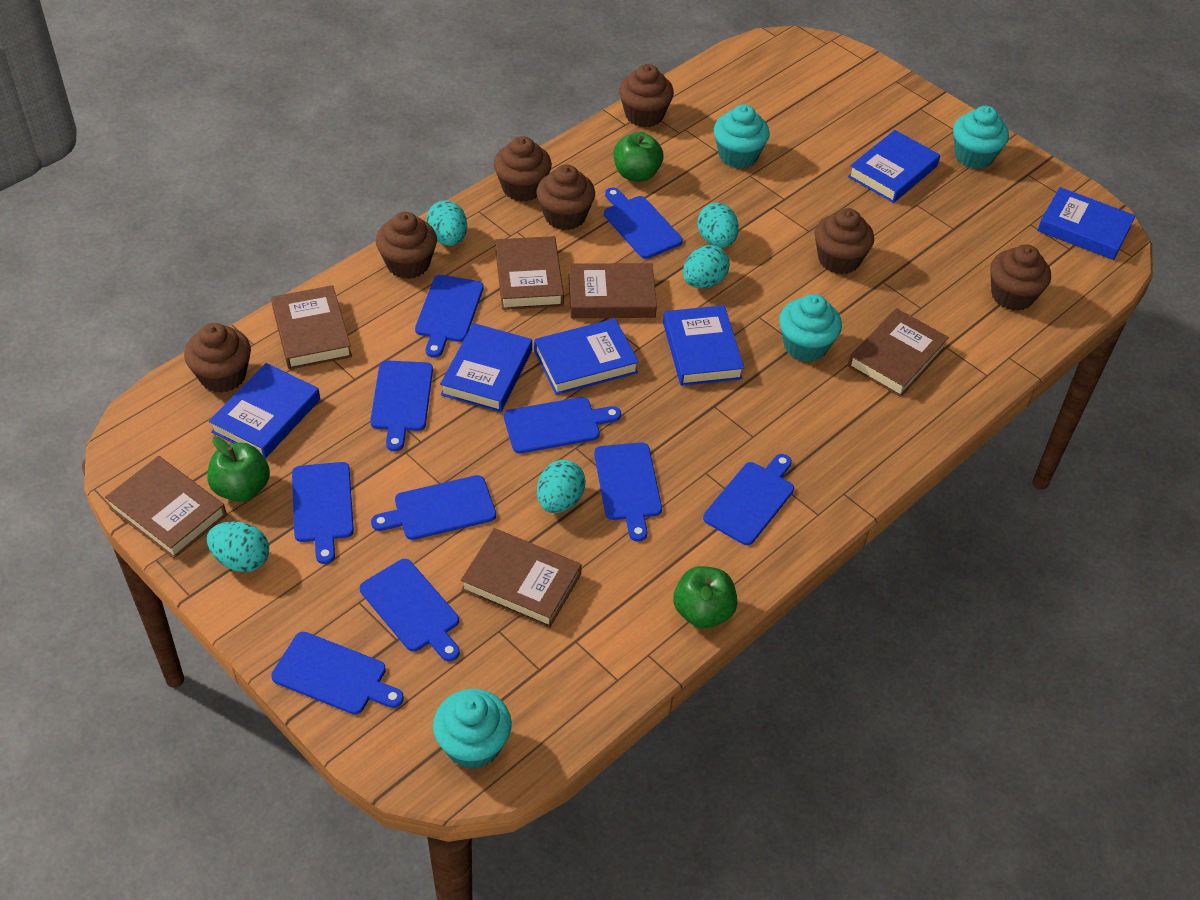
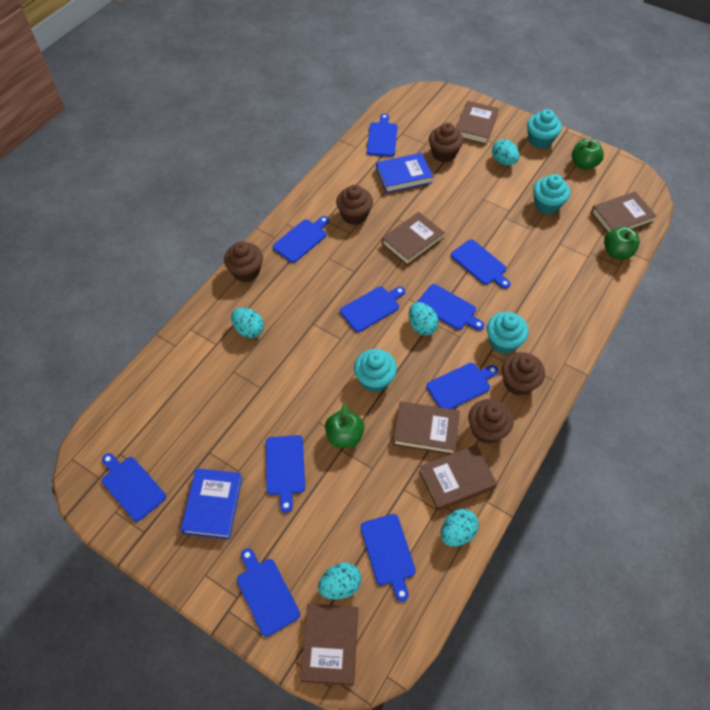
blue book: [209,363,320,459] [440,323,532,412] [534,319,639,395] [663,305,744,386] [848,130,940,203] [1037,187,1136,260] = 6 -> [181,468,242,539] [376,153,433,193] = 2
brown cupcake: [184,323,251,393] [376,212,437,279] [494,136,552,202] [537,164,595,230] [619,64,674,127] [815,208,874,274] [990,244,1051,311] = 7 -> [224,241,263,282] [336,185,373,225] [429,123,463,162] [469,399,514,444] [502,352,545,396] = 5

